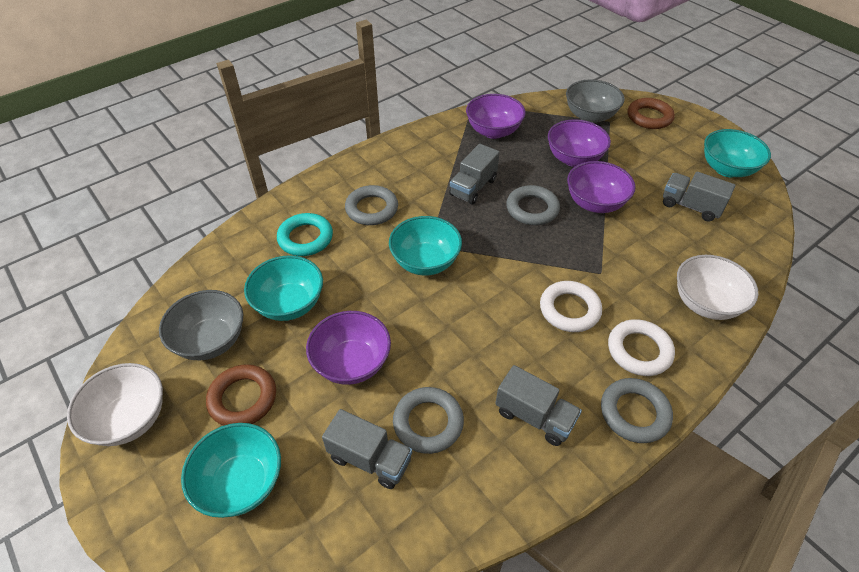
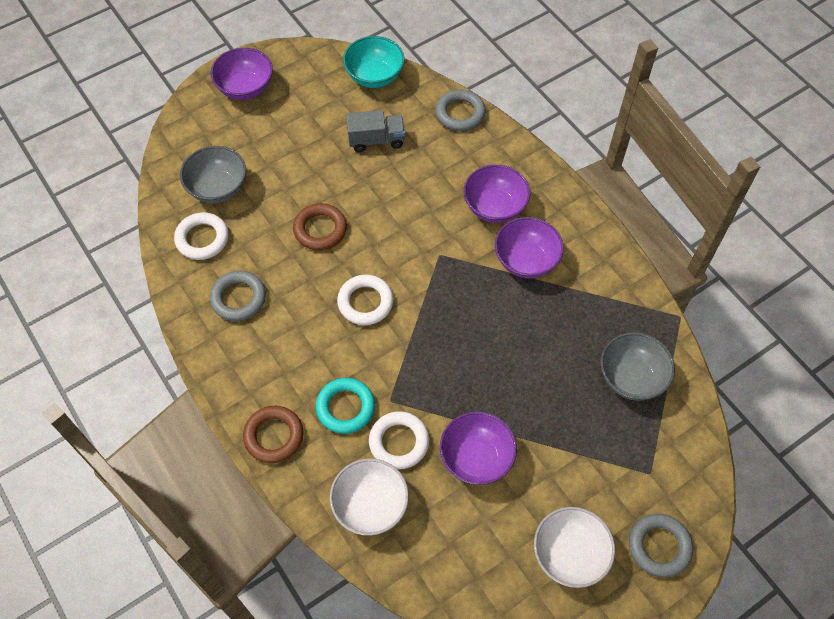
grey ring: [345,185,398,225] [393,387,464,454] [506,185,560,225] [601,378,673,443] = 4 -> [210,271,266,321] [435,89,486,131] [629,514,693,578] = 3
grey truck: [322,409,412,489] [449,143,500,204] [495,365,582,446] [663,172,735,222] = 4 -> [346,110,405,152] = 1
turquoise bowl: [181,423,281,518] [244,255,323,321] [389,216,462,275] [704,129,771,177] = 4 -> [343,36,404,88] = 1
white ring: [540,281,602,332] [608,319,675,376] = 2 -> [174,212,229,260] [337,275,394,325] [369,411,429,469] = 3

